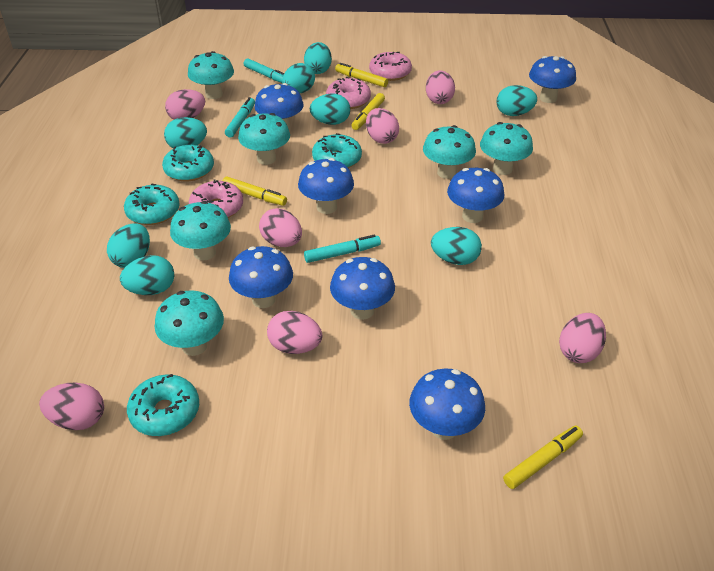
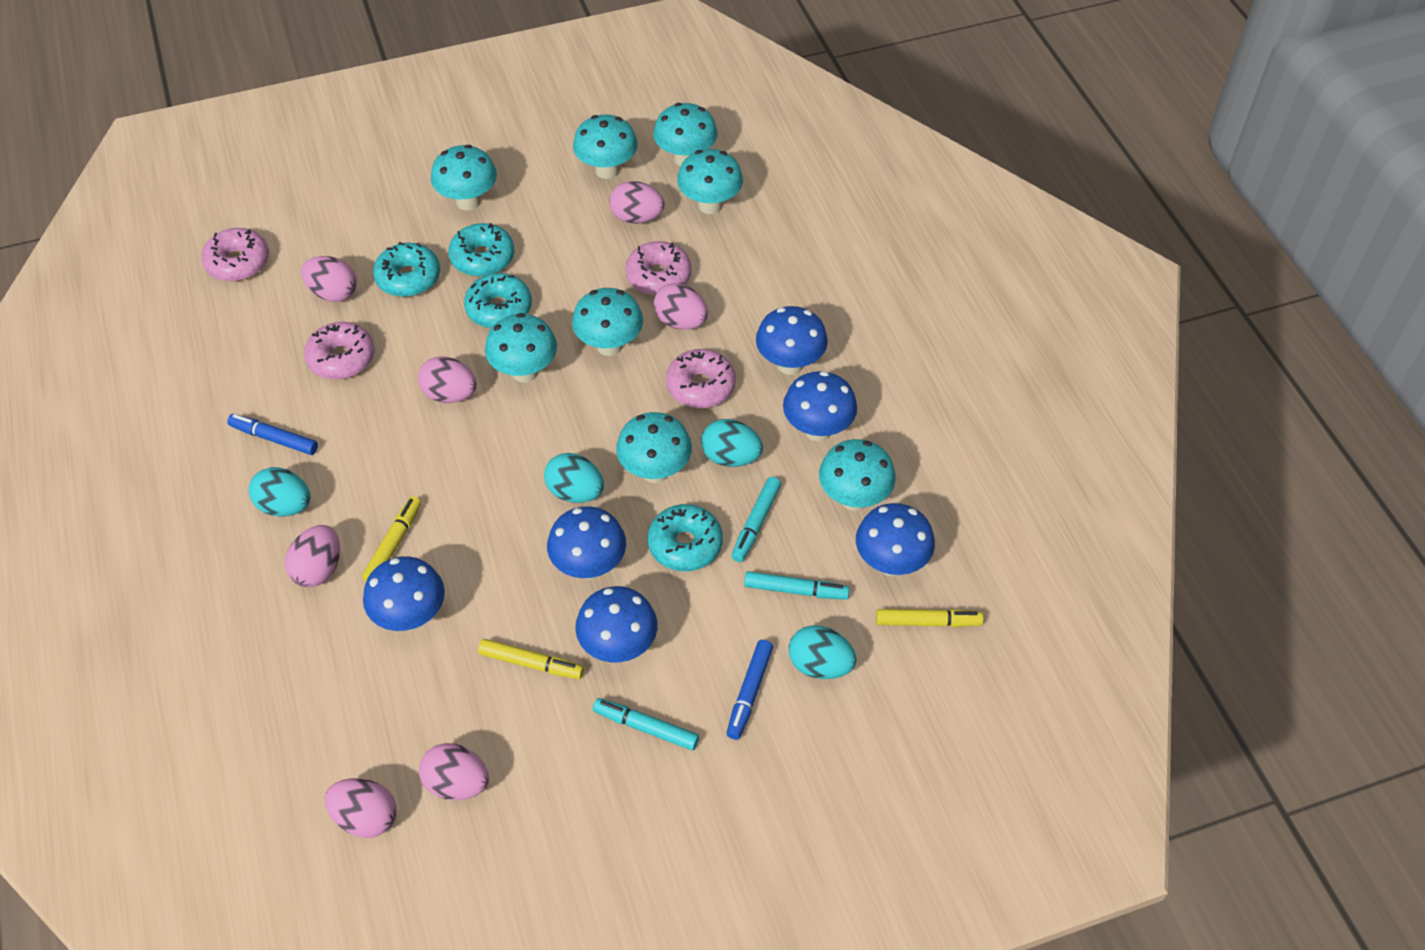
blue marker: none = 0 -> [227,414,318,455] [727,640,773,740] = 2
blue mushroom: [229,246,293,308] [255,83,304,129] [298,158,354,214] [330,257,395,320] [409,368,485,440] [447,168,505,223] [529,56,576,103] = 7 -> [363,556,445,631] [547,506,626,579] [575,586,658,662] [756,306,828,375] [783,371,857,441] [856,503,935,576] = 6
pink donut: [189,180,243,218] [326,77,371,109] [369,52,412,81] = 3 -> [201,228,269,281] [304,322,375,380] [625,241,692,295] [666,349,736,408] = 4
turquoise egg: [107,224,150,268] [120,255,174,295] [164,117,207,149] [282,63,315,93] [304,42,332,74] [310,94,350,125] [431,227,482,265] [497,85,537,116] = 8 -> [249,467,311,517] [544,453,604,503] [701,419,763,467] [788,625,856,679] = 4
turquoise mushroom: [155,290,224,356] [170,201,231,260] [188,51,234,99] [238,113,290,165] [423,125,476,179] [480,122,533,175] = 6 -> [431,145,497,210] [485,313,557,383] [572,288,643,356] [573,115,638,179] [616,412,692,483] [653,103,718,166] [677,149,743,214] [819,439,896,511] = 8
yellow marker: [223,177,287,206] [335,63,388,87] [351,93,385,130] [503,426,583,489] = 4 -> [362,496,421,581] [478,639,584,679] [876,609,984,627] = 3

